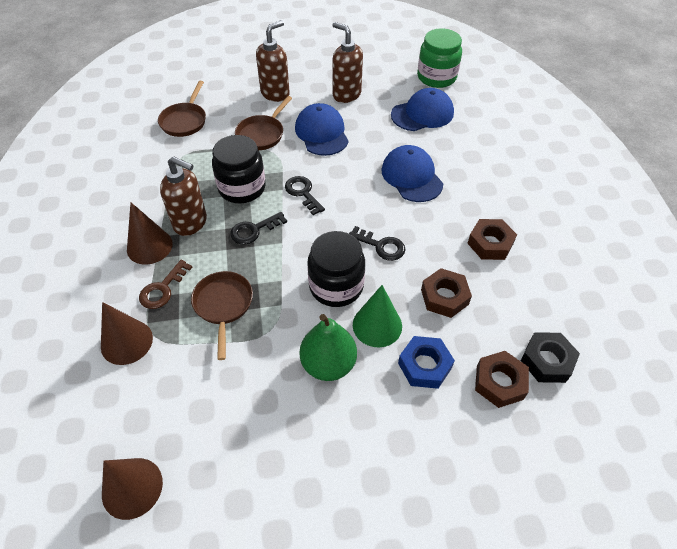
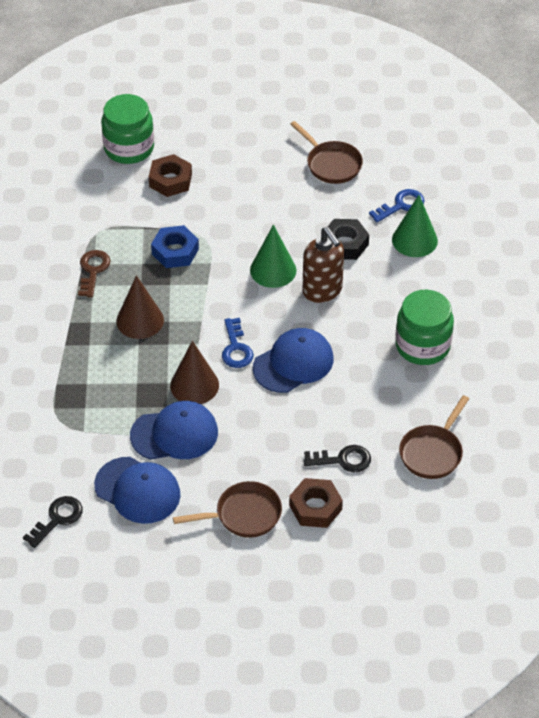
black jar: [212,135,266,203] [307,231,365,307] = 2 -> none = 0
black key: [230,212,287,245] [285,176,325,215] [349,226,406,261] = 3 -> [23,496,83,548] [304,445,371,472] = 2
blue key: none = 0 -> [222,318,254,368] [369,189,425,223] = 2
brown cone: [101,302,153,365] [102,458,163,520] [127,203,173,265] = 3 -> [116,275,164,339] [170,341,219,404] = 2
brown nut: [421,268,472,318] [467,219,517,260] [475,351,529,408] = 3 -> [149,154,192,197] [289,478,343,528] = 2
brown soap dispenser: [160,156,207,236] [256,20,290,102] [332,22,363,103] = 3 -> [303,227,344,303] = 1
green cone: [353,285,402,347] = 1 -> [250,225,296,288] [392,195,438,257] = 2
green jar: [417,28,462,88] = 1 -> [101,94,154,164] [395,290,454,365] = 2
green pear: [299,314,357,381] = 1 -> none = 0

